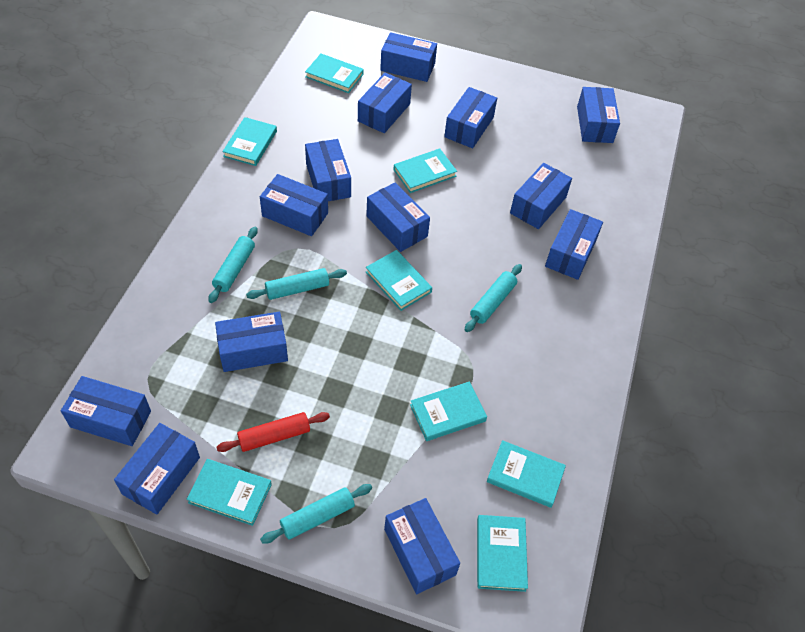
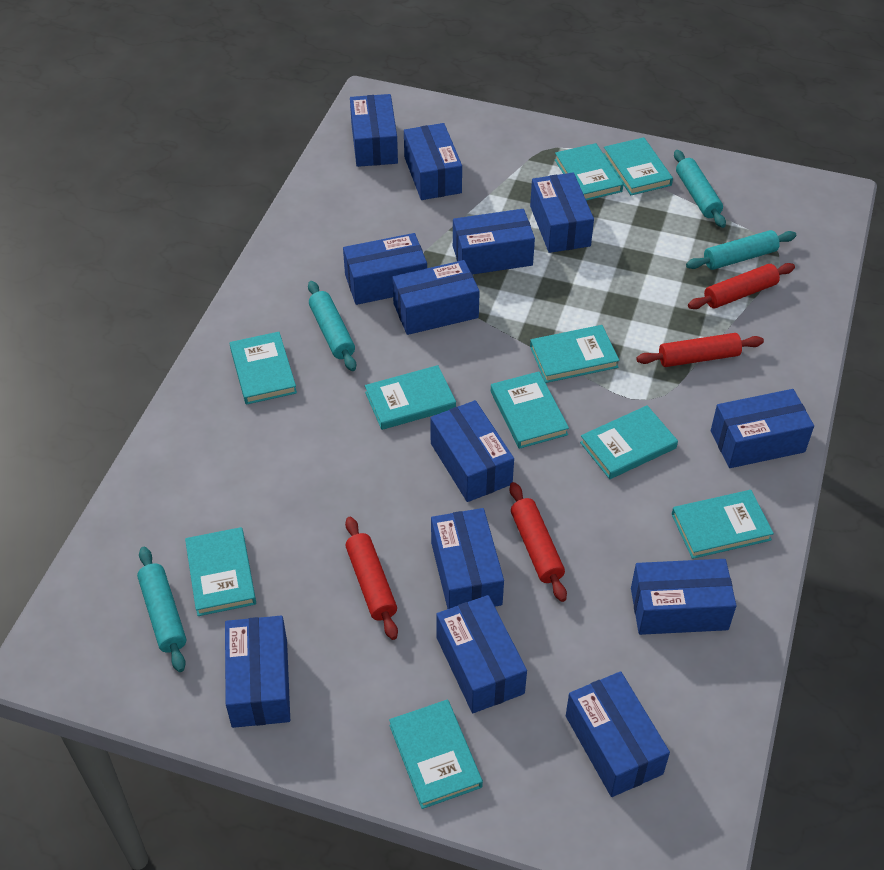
red rolling pin: [216,412,330,452] = 1 -> [345,517,398,640] [509,482,567,602] [636,333,764,367] [688,263,795,309] = 4
turquoise book: [186,459,272,526] [222,117,277,166] [305,54,364,93] [366,250,432,311] [393,149,457,193] [410,382,487,441] [477,515,528,592] [487,440,566,508] = 8 -> [185,527,256,616] [230,332,297,405] [365,365,456,430] [389,699,483,809] [491,371,569,449] [530,325,620,383] [555,143,623,201] [580,405,678,479] [603,137,673,195] [672,490,774,559] = 10

